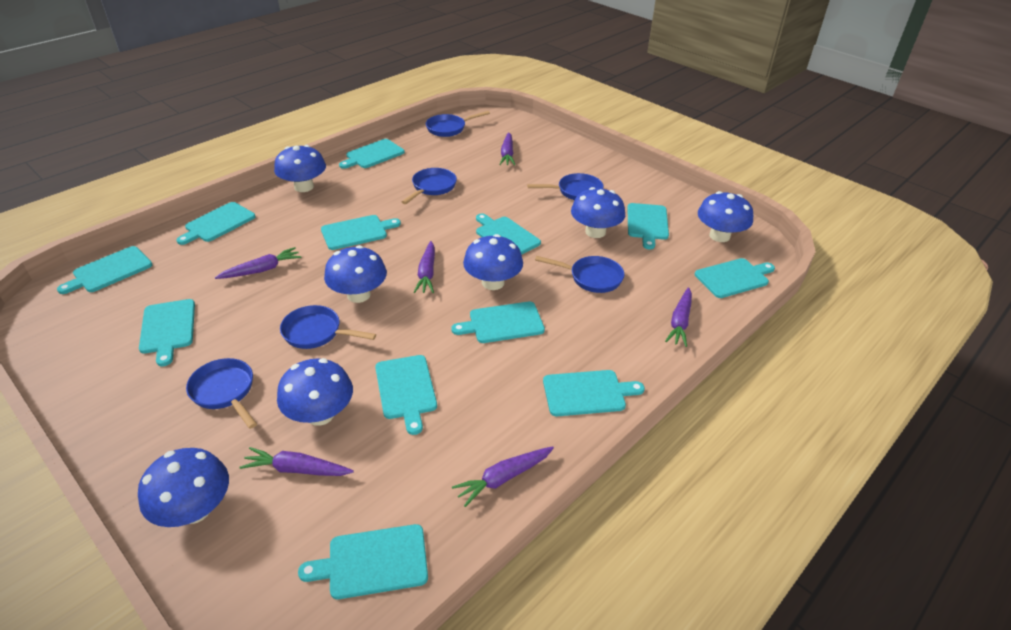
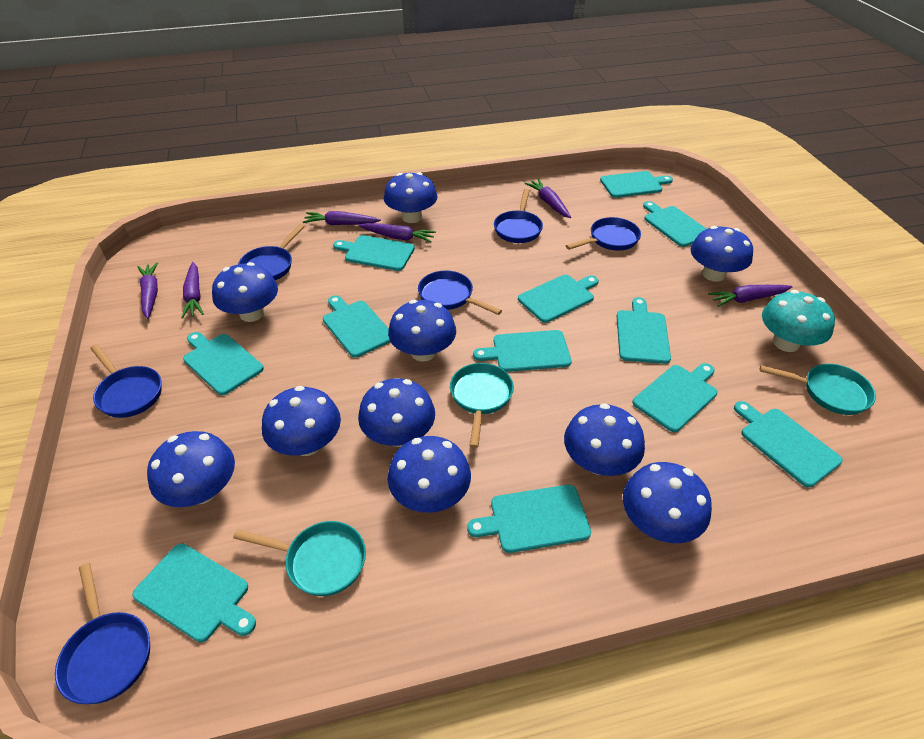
blue mushroom: [138,448,229,527] [274,145,326,192] [277,358,353,426] [324,245,387,303] [463,234,523,290] [571,187,625,238] [698,191,753,242] = 7 -> [147,431,235,507] [212,262,278,322] [262,386,341,456] [358,378,435,447] [384,172,437,223] [388,300,456,362] [388,436,471,513] [564,403,645,476] [623,462,712,543] [690,226,753,282] = 10
turquoise mushroom: none = 0 -> [762,290,835,352] = 1
turquoise pan: none = 0 -> [233,521,366,596] [450,363,514,448] [760,364,876,415] = 3

